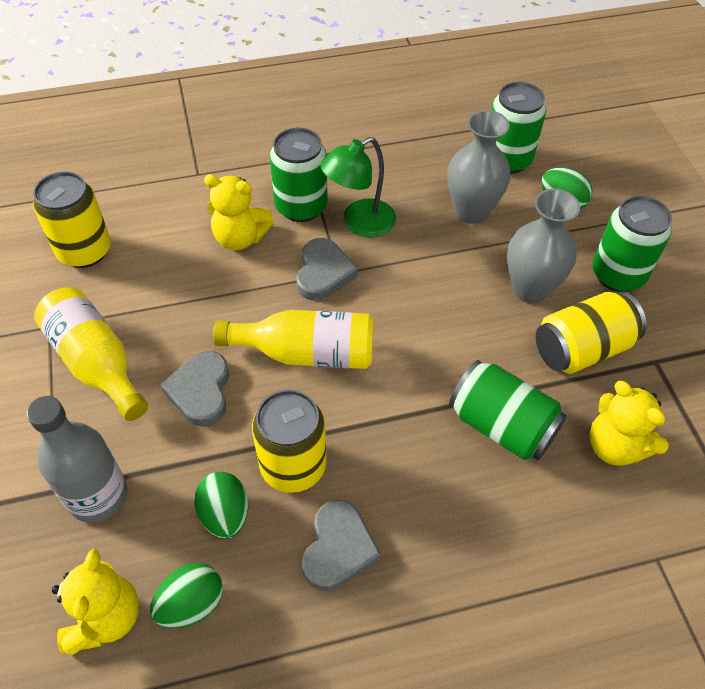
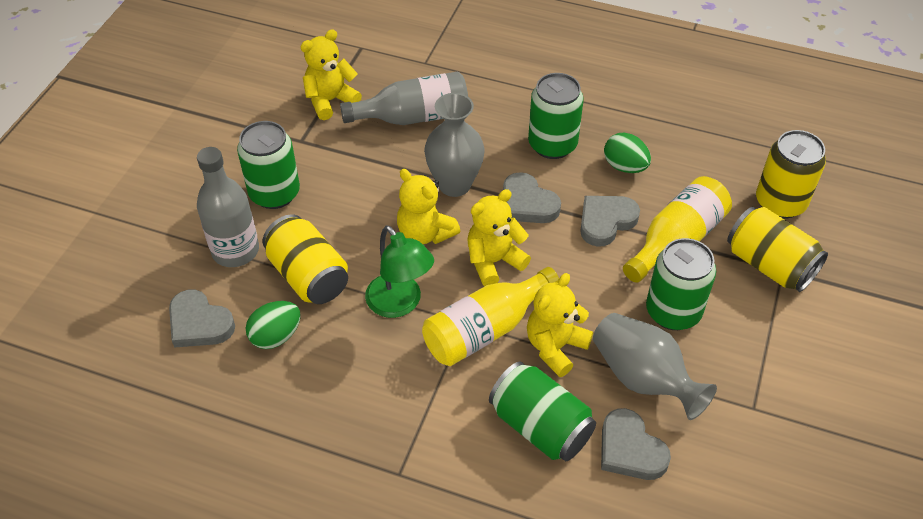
green egg: [150,563,223,629] [194,472,248,539] [542,167,593,209] = 3 -> [246,301,301,349] [604,133,651,173] = 2
grey bottle: [27,396,127,523] = 1 -> [197,147,259,267] [340,72,468,125] = 2
grey heart: [160,351,229,427] [296,238,358,301] [302,500,381,591] = 3 -> [169,290,235,348] [503,172,561,223] [580,196,640,247] [601,408,671,480] = 4
yellow teddy bear: [52,549,139,655] [204,174,274,250] [589,381,669,466] = 3 -> [300,29,362,120] [397,169,460,244] [467,189,531,286] [527,273,593,377] = 4

